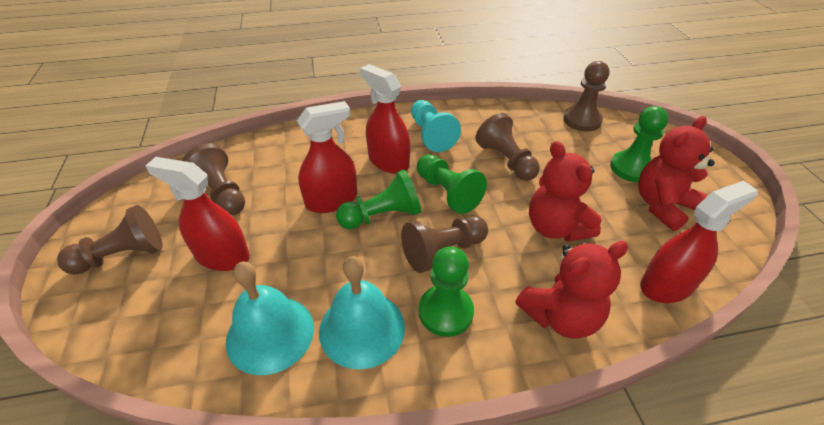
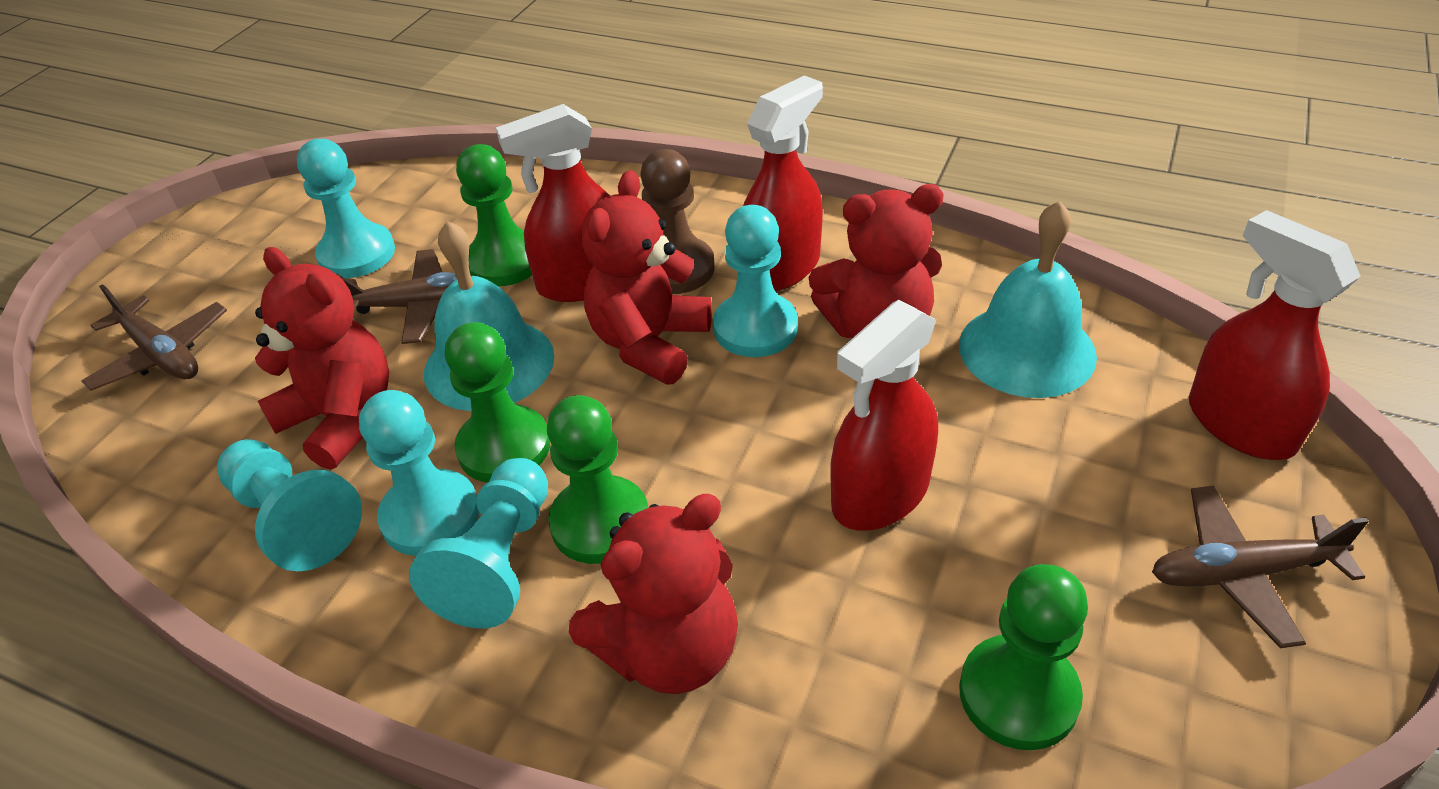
brown pawn: [57,205,163,275] [182,143,245,215] [401,216,488,273] [475,113,540,181] [563,61,609,131] = 5 -> [640,149,715,294] = 1
brown plane: none = 0 -> [82,284,227,391] [337,249,479,344] [1152,486,1369,648] = 3
red teddy bear: [515,241,628,339] [529,141,602,242] [638,116,715,231] = 3 -> [255,247,389,470] [569,494,738,694] [581,170,712,385] [809,184,944,338] = 4
turquoise pawn: [411,100,461,152] = 1 -> [217,439,362,571] [297,139,395,278] [359,390,479,556] [409,458,548,628] [713,205,798,357] = 5

